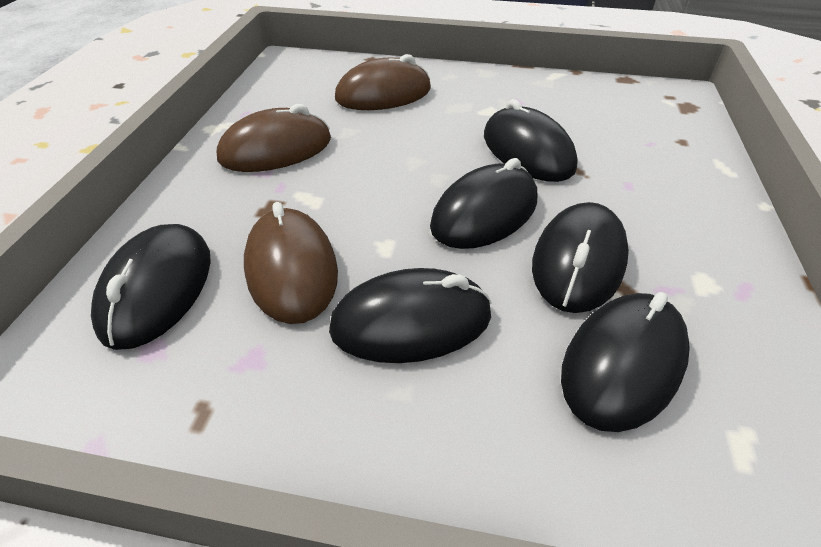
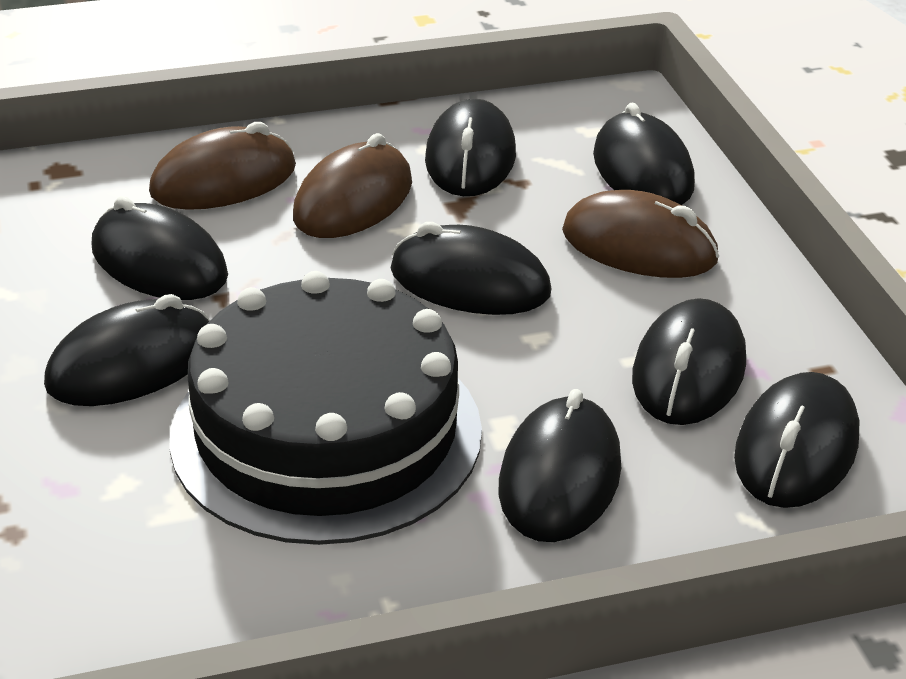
black cake: none = 0 -> [169,271,482,545] = 1
black mouse: [91,224,211,350] [329,268,492,363] [430,158,537,249] [484,99,578,182] [532,202,629,313] [561,292,690,432] = 6 -> [44,294,210,406] [92,196,228,300] [391,222,551,315] [425,99,516,196] [499,389,621,542] [593,102,695,205] [632,298,746,425] [734,372,859,508] = 8

